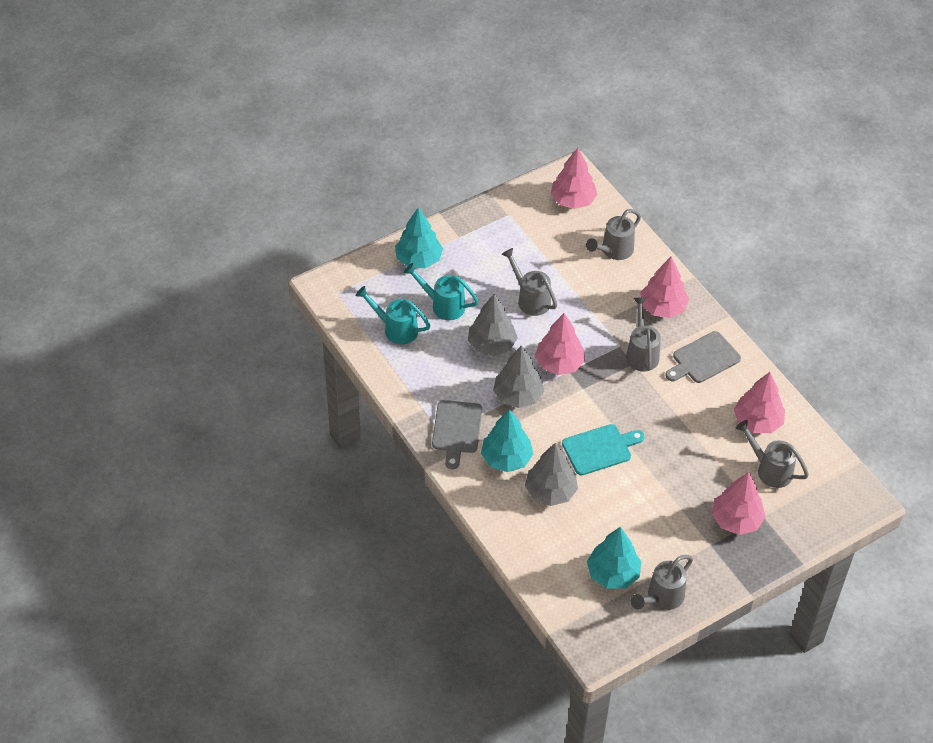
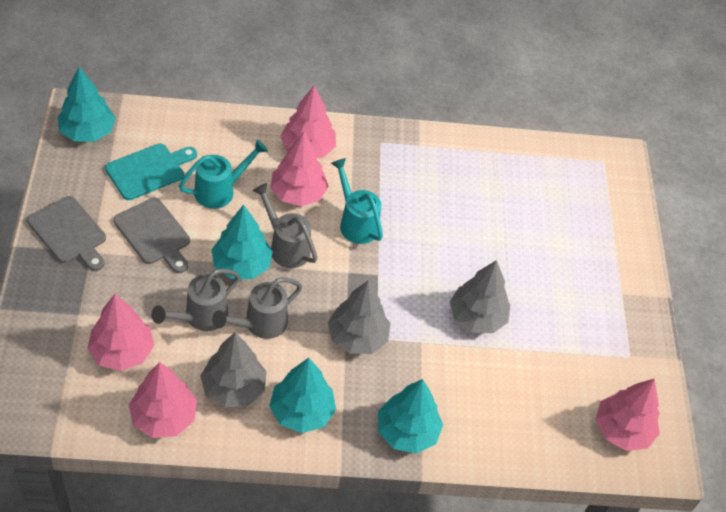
grey watering can: [501,248,557,316] [586,209,641,260] [626,297,661,371] [631,555,693,610] [736,420,809,488] = 5 -> [151,268,240,331] [212,277,302,339] [252,183,317,268] = 3
turquoise tree: [395,207,443,268] [481,409,533,472] [587,527,642,589] = 3 -> [58,67,116,142] [211,205,273,279] [269,358,336,433] [378,379,443,454] = 4

